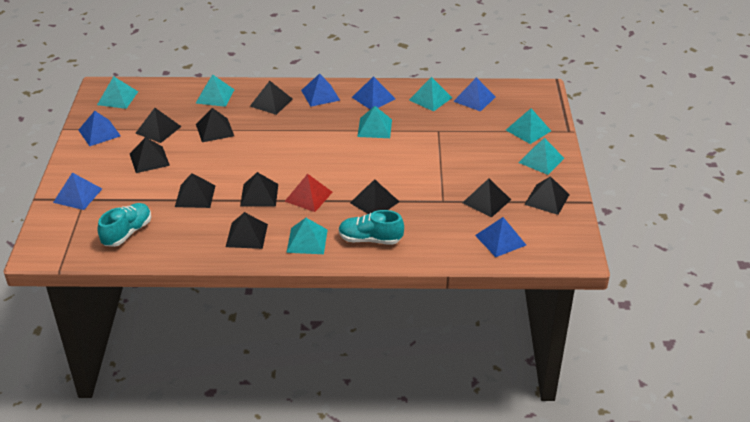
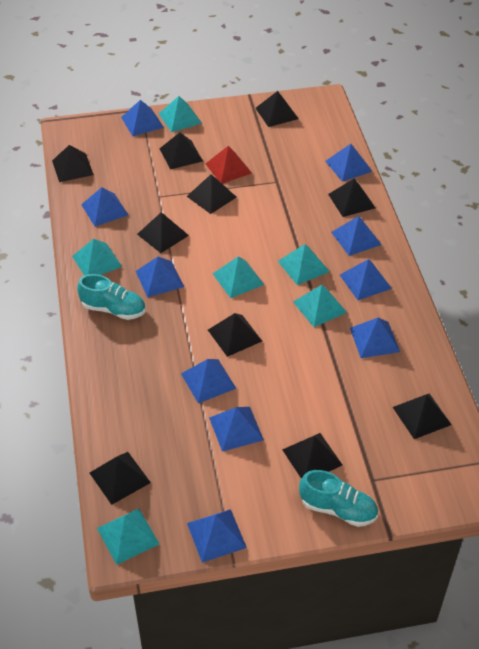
blue pyramid: [53,173,102,210] [79,111,121,146] [301,73,340,107] [352,76,395,109] [453,77,496,112] [475,217,526,257] = 6 -> [81,187,128,227] [121,100,164,136] [136,257,184,297] [181,359,237,403] [187,509,247,563] [209,407,264,452] [325,144,373,182] [331,216,382,256] [340,259,392,300] [350,318,400,358] = 10
turquoise pyramid: [97,76,138,109] [196,74,235,107] [286,218,328,254] [357,106,392,138] [409,77,452,112] [506,108,551,144] [518,138,564,175] = 7 -> [72,239,122,275] [97,508,159,565] [159,96,202,132] [212,257,264,298] [278,244,330,285] [293,285,347,327] = 6

